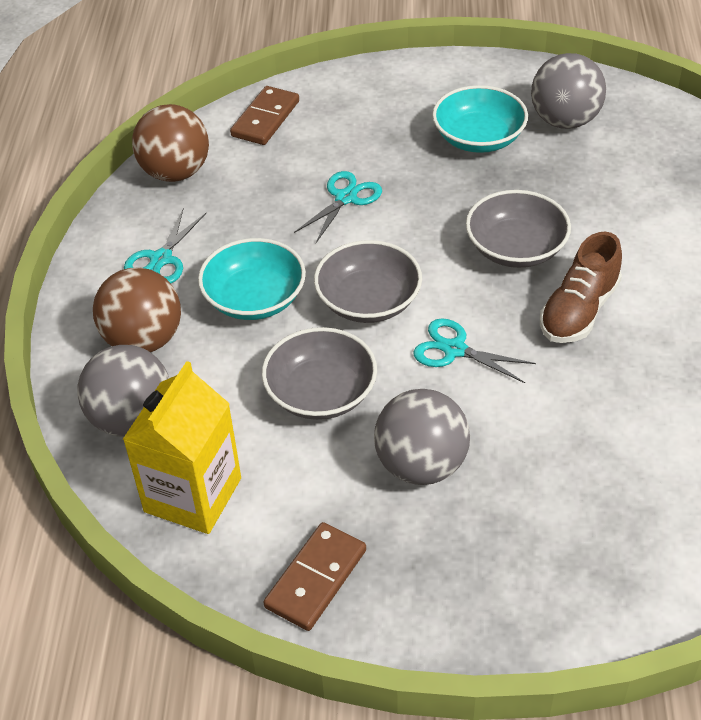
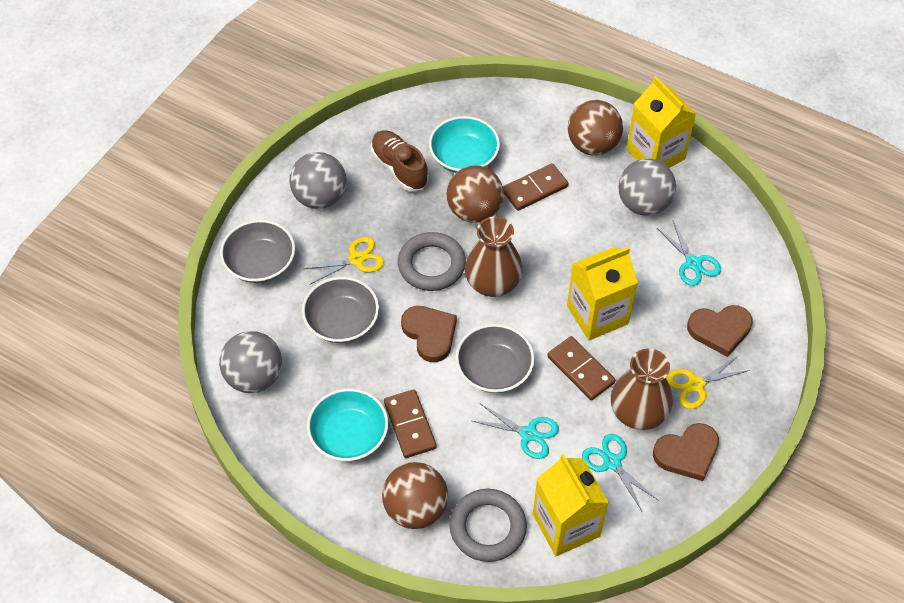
brown ball: [93,267,181,352] [132,104,209,182] = 2 -> [382,462,448,529] [447,165,504,223] [568,100,623,156] = 3
brown domino: [230,86,299,145] [264,522,366,631] = 2 -> [384,389,437,458] [503,163,568,211] [547,336,615,400] = 3
brown heart: none = 0 -> [401,306,457,362] [653,423,719,481] [687,305,753,357] = 3
brown vase: none = 0 -> [465,216,523,297] [611,349,672,430] = 2
grey ring: none = 0 -> [398,232,466,291] [449,489,527,562] = 2
yellow carton: [123,361,241,534] = 1 -> [533,454,609,556] [567,247,638,340] [627,76,696,168] = 3
yellow scissors: none = 0 -> [304,237,384,284] [666,355,750,409] = 2

